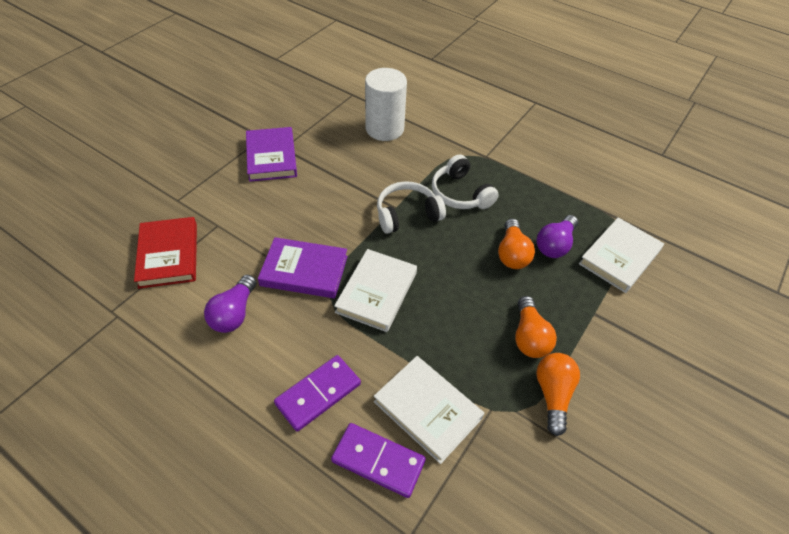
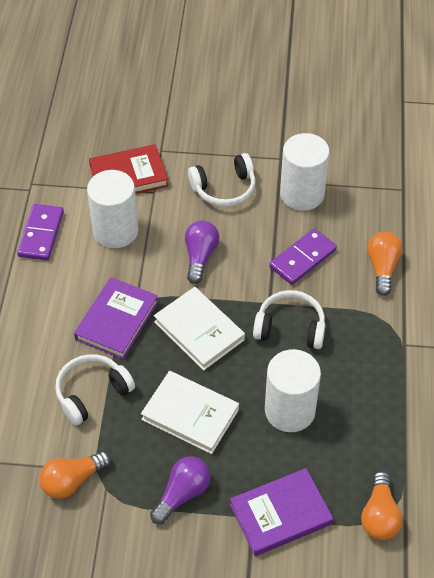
white book: [334,249,417,332] [374,356,484,464] [579,217,664,293] = 3 -> [141,371,239,454] [154,287,245,371] = 2
white cylinder: [365,68,407,141] = 1 -> [87,170,138,248] [265,349,321,432] [280,133,330,211] = 3
white headphones: [377,181,446,234] [432,155,499,209] = 2 -> [55,354,135,425] [188,153,255,207] [253,290,326,349] = 3

